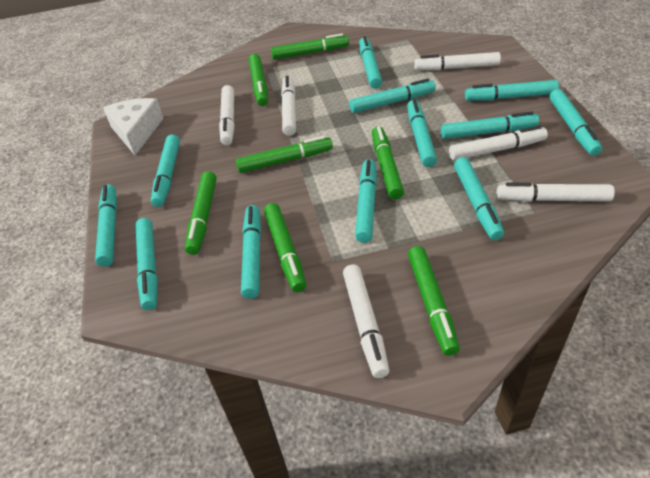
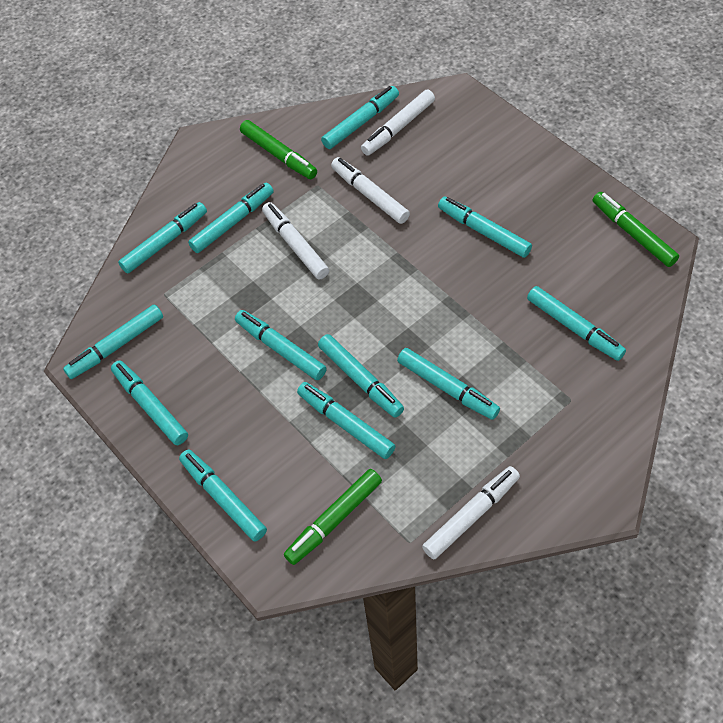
green marker: [185,171,216,255] [236,136,333,173] [249,54,268,106] [264,203,306,292] [271,33,349,60] [372,126,404,199] [408,246,460,356] = 7 -> [240,120,317,179] [284,469,382,565] [593,192,679,267] = 3
white cheese: [103,98,164,155] = 1 -> none = 0
white marker: [219,85,235,145] [281,76,296,136] [343,264,390,378] [414,52,501,70] [449,125,548,160] [497,183,615,202] = 6 -> [262,202,329,279] [331,157,410,224] [361,90,435,156] [422,466,520,559] = 4

